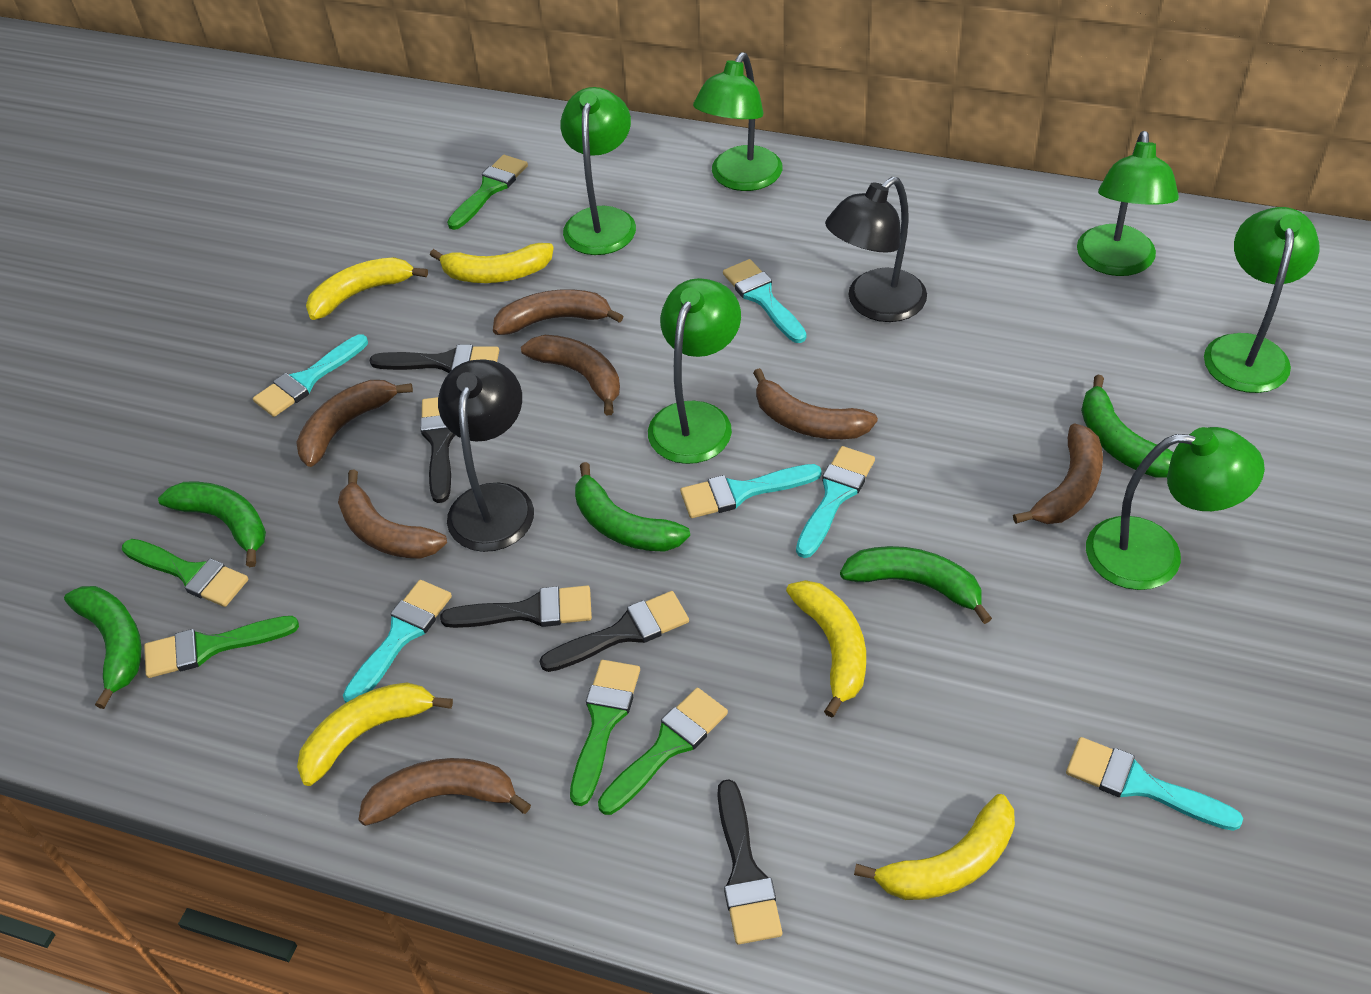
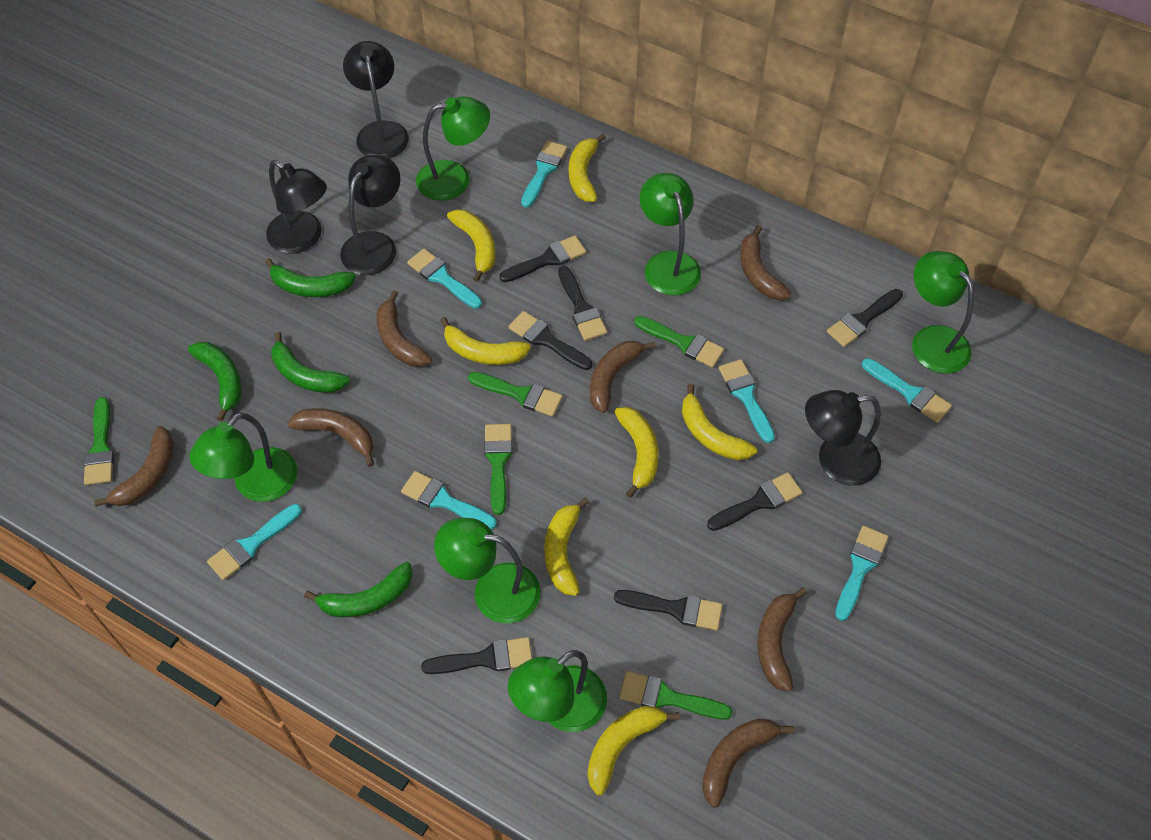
black brush: [369,345,499,373] [420,397,455,503] [440,586,592,628] [539,591,689,672] [717,779,782,944] = 5 -> [421,637,532,674] [499,235,586,282] [508,311,592,370] [558,266,607,341] [614,590,723,630] [707,472,803,531] [827,289,903,347] = 7
black lamp: [438,359,534,552] [825,177,927,322] = 2 -> [266,160,327,253] [340,155,400,275] [343,41,409,158] [805,390,881,486] = 4
green banana: [64,586,142,709] [158,482,266,567] [575,462,690,552] [840,546,992,624] [1081,375,1173,478] = 5 -> [188,342,242,422] [265,258,356,297] [271,332,350,393] [304,562,413,617] = 4
turquoise brush: [253,335,368,417] [343,580,452,703] [680,464,822,518] [723,259,807,343] [796,446,875,558] [1066,737,1243,831] = 6 -> [207,504,302,580] [401,471,497,529] [407,249,482,309] [521,141,567,208] [719,359,775,443] [835,526,888,621] [862,358,952,423] = 7
yellow banana: [297,682,453,786] [306,257,428,320] [430,243,554,283] [786,580,866,718] [854,794,1015,900] = 5 -> [440,317,531,365] [447,209,496,282] [544,497,589,596] [569,134,606,202] [587,706,680,796] [614,407,659,498] [682,384,757,460] = 7

